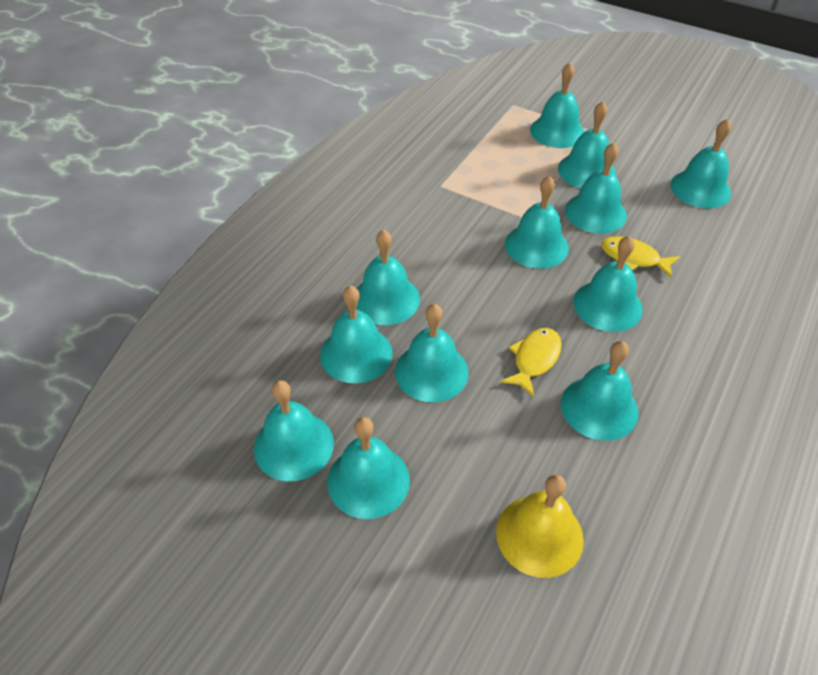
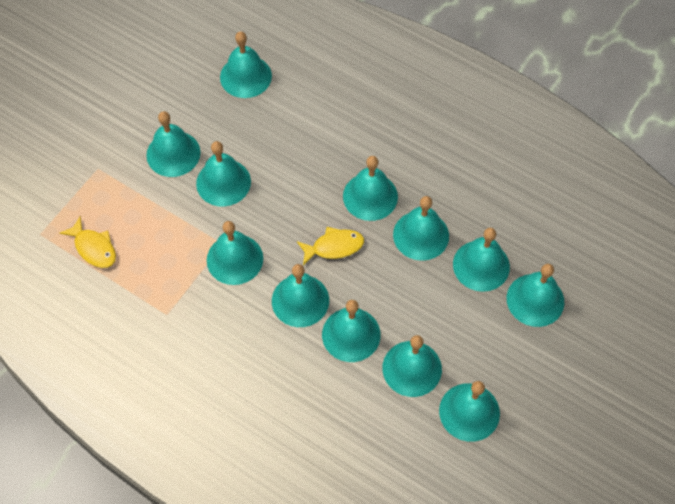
yellow bell: [496,474,584,578] = 1 -> none = 0

